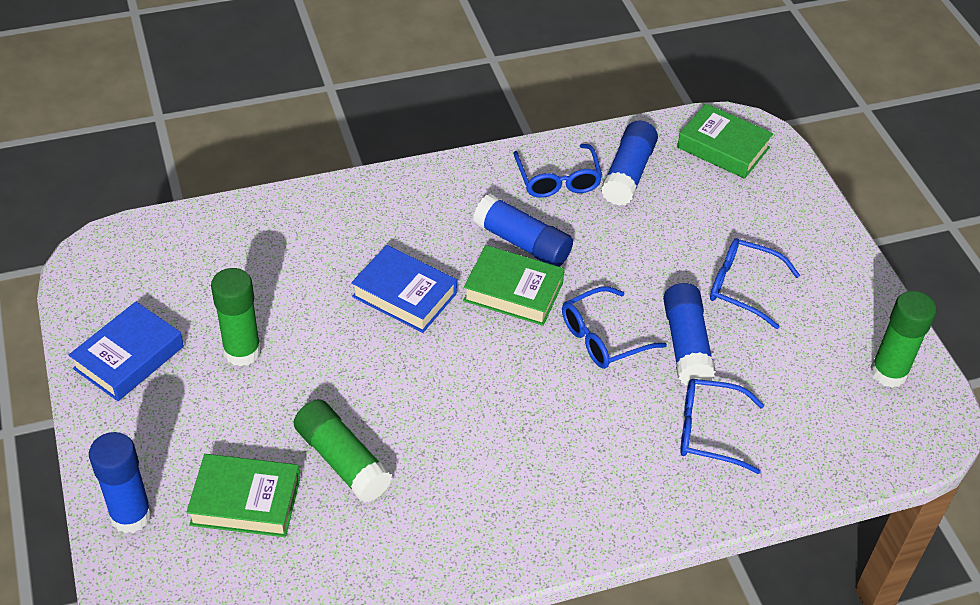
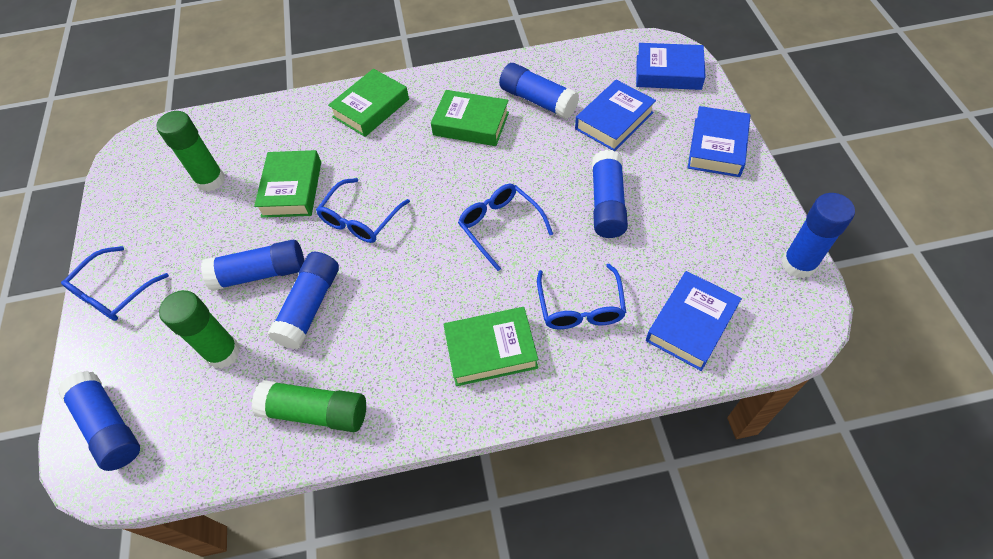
blue book: [69,302,184,401] [351,245,457,333] = 2 -> [575,80,656,152] [636,43,706,90] [646,271,742,371] [688,106,750,177] = 4
blue glue stick: [89,432,152,534] [473,194,573,267] [601,120,658,206] [663,283,716,386] = 4 -> [58,371,140,471] [201,240,304,291] [267,252,339,349] [499,63,579,119] [592,150,628,238] [781,193,855,278] = 6
green book: [186,454,300,537] [463,245,565,326] [677,103,773,179] = 3 -> [254,150,321,218] [328,69,409,137] [431,90,509,146] [443,307,538,386] = 4

